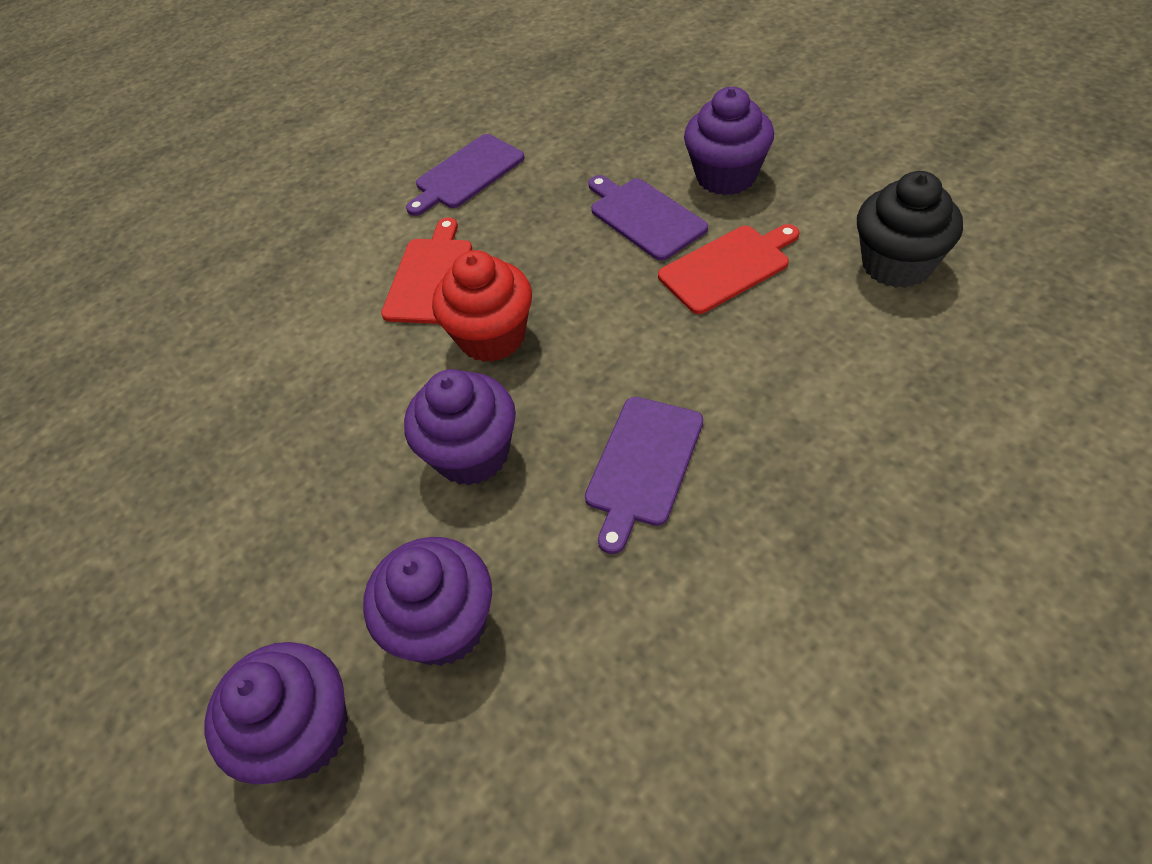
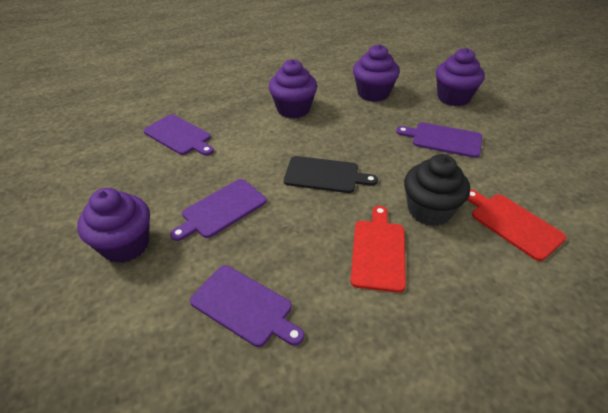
black cutting board: none = 0 -> [284,156,378,193] = 1
purple cutting board: [406,134,525,216] [585,397,703,554] [588,175,708,261] = 3 -> [144,114,214,156] [170,179,267,241] [190,265,304,347] [396,122,482,158] = 4
red cupcake: [432,250,532,362] = 1 -> none = 0

